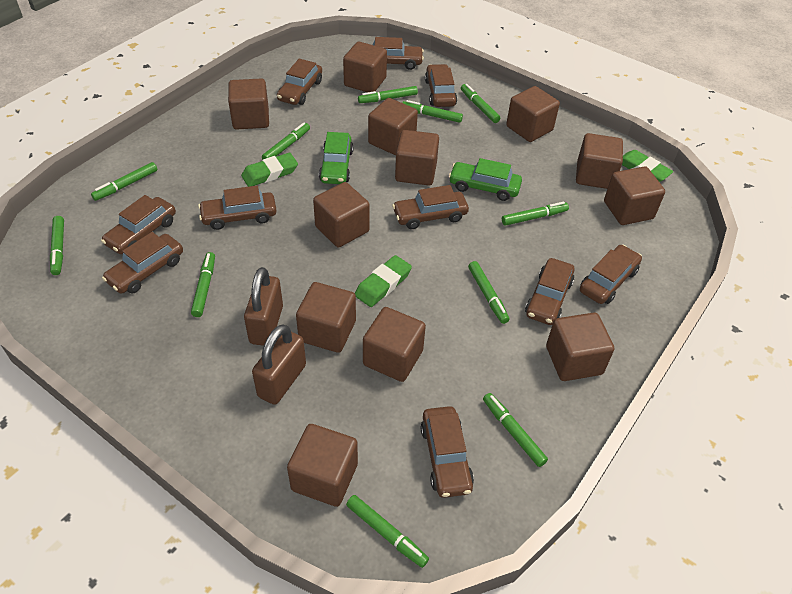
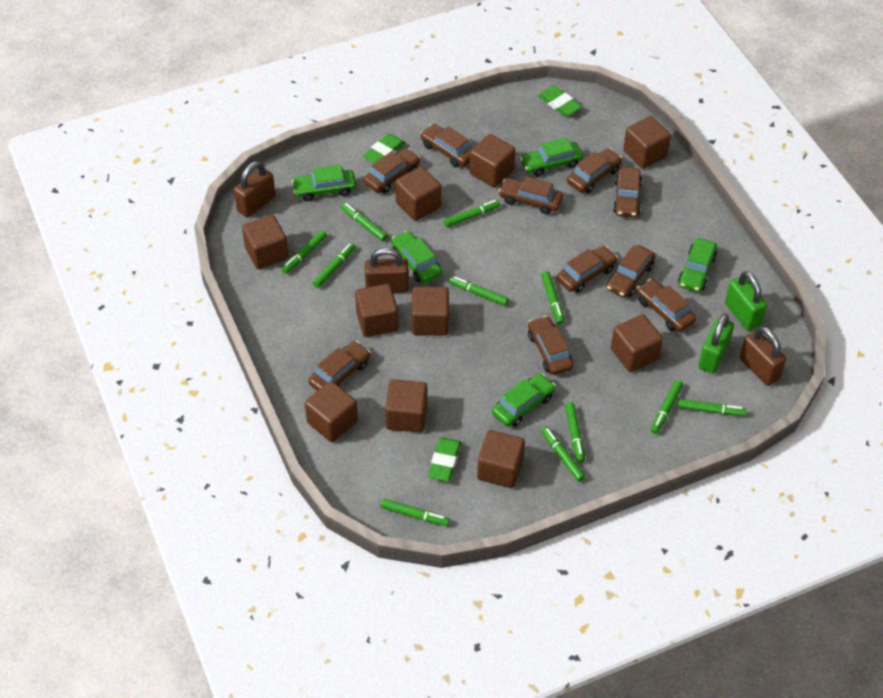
brown cube: [228,78,269,130] [287,424,358,507] [296,282,356,353] [313,182,370,247] [343,42,387,92] [363,307,426,382] [368,98,418,155] [395,130,439,185] [506,86,560,142] [546,313,614,381] [576,133,623,189] [604,166,665,225] = 12 -> [242,215,289,269] [305,381,358,442] [355,284,398,337] [385,380,427,433] [395,166,441,221] [412,287,449,336] [470,134,515,188] [477,430,525,488] [611,314,663,372] [623,116,671,169] = 10
brown padlock: [244,267,283,346] [252,324,306,405] = 2 -> [234,161,276,217] [364,248,409,293] [740,326,786,386] = 3
green car: [319,132,353,184] [449,158,522,201] = 2 -> [292,165,356,201] [391,231,442,283] [492,373,556,427] [520,137,583,177] [678,238,717,292] = 5
green padlock: none = 0 -> [699,313,734,374] [725,271,767,331] = 2

